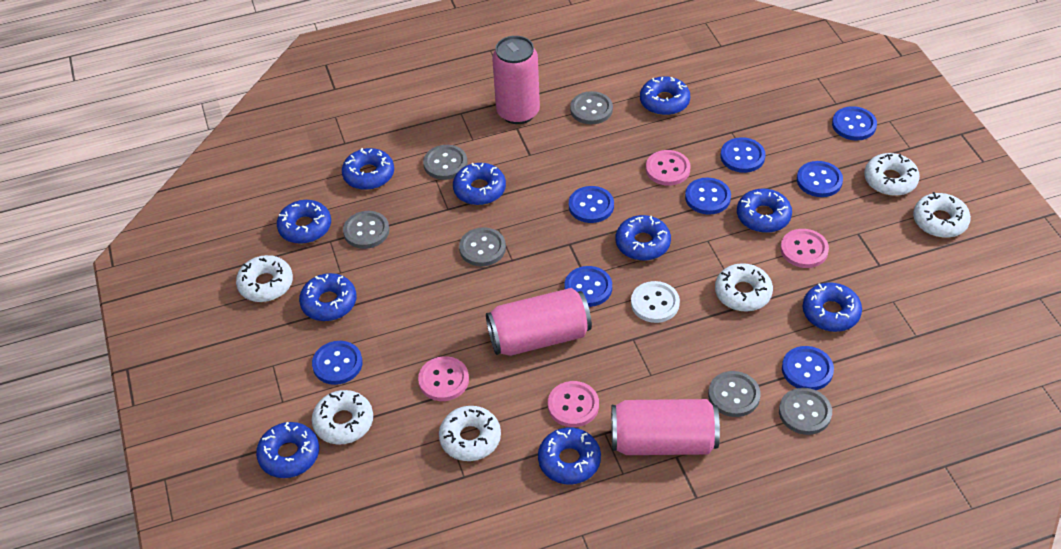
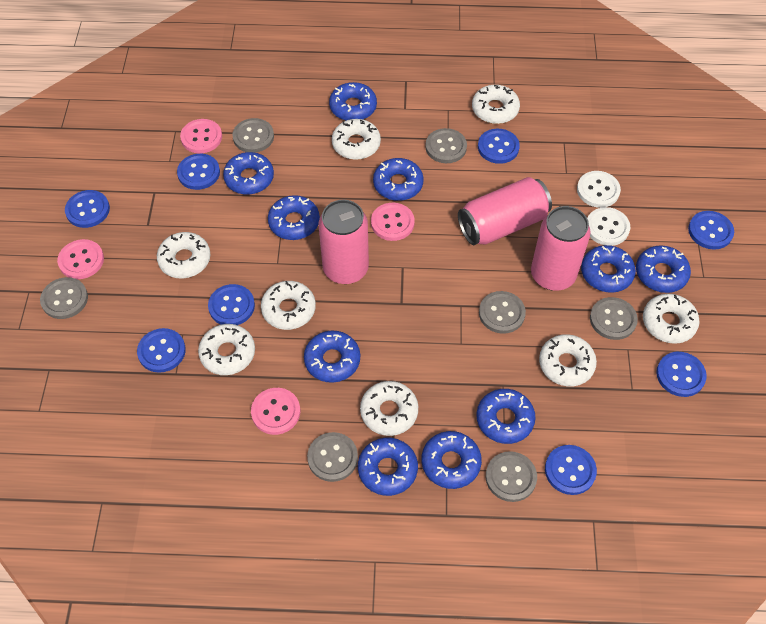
grey button: [343,211,390,249] [423,145,467,180] [459,227,506,266] [570,91,613,124] [708,371,761,417] [779,388,832,435] = 6 -> [40,277,88,319] [232,118,274,153] [307,432,358,482] [425,128,467,163] [479,291,526,334] [486,451,537,502] [590,297,638,340] = 7
white button: [631,281,680,323] = 1 -> [577,171,621,208] [587,207,630,246] = 2
white donut: [236,255,293,302] [312,390,373,445] [439,406,501,461] [715,263,773,312] [864,153,920,196] [913,192,971,238] = 6 -> [157,232,210,279] [198,324,255,375] [261,281,316,330] [332,119,381,160] [360,381,418,436] [472,85,520,124] [539,334,597,387] [643,294,700,344] = 8

